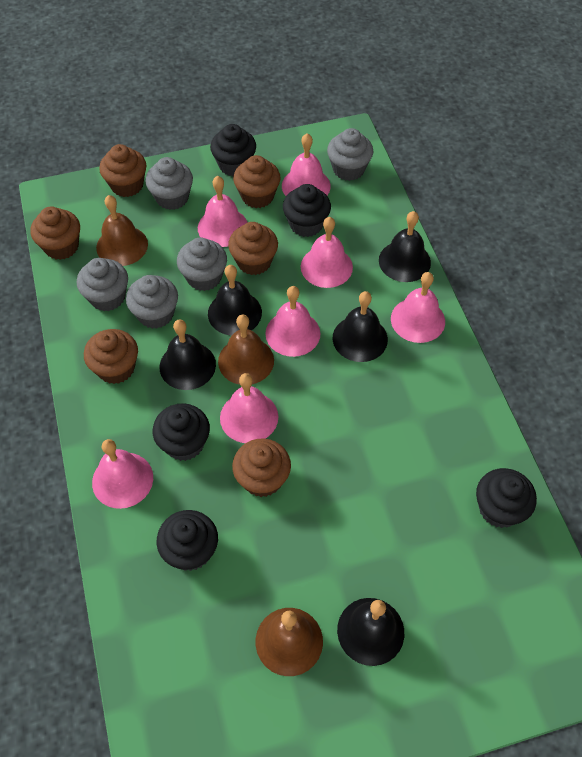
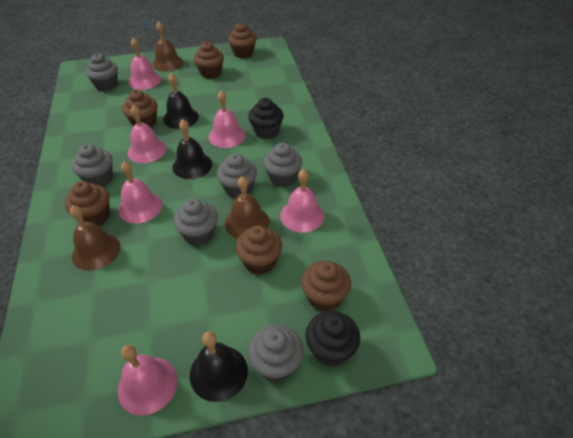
black bell: [160,319,216,390] [208,265,262,336] [333,291,388,362] [337,598,404,666] [379,211,431,282] = 5 -> [163,73,199,129] [172,119,212,179] [190,331,248,402] = 3
black cupcake: [153,403,210,461] [157,510,218,571] [210,124,256,176] [283,184,331,237] [476,468,537,528] = 5 -> [248,98,284,139] [305,311,360,367] = 2
grey cupcake: [77,258,128,311] [126,275,178,329] [145,157,193,210] [177,237,227,291] [327,128,373,181] = 5 -> [72,144,113,186] [85,53,118,91] [173,198,218,246] [217,153,257,198] [248,324,303,382] [263,143,302,187] = 6
pink bell: [92,439,153,509] [198,176,248,247] [220,373,278,443] [265,286,320,357] [282,133,331,196] [301,217,353,288] [391,272,445,343] = 7 -> [118,161,162,224] [118,345,177,416] [128,37,161,90] [128,105,167,163] [209,90,246,148] [280,169,325,232] = 6

